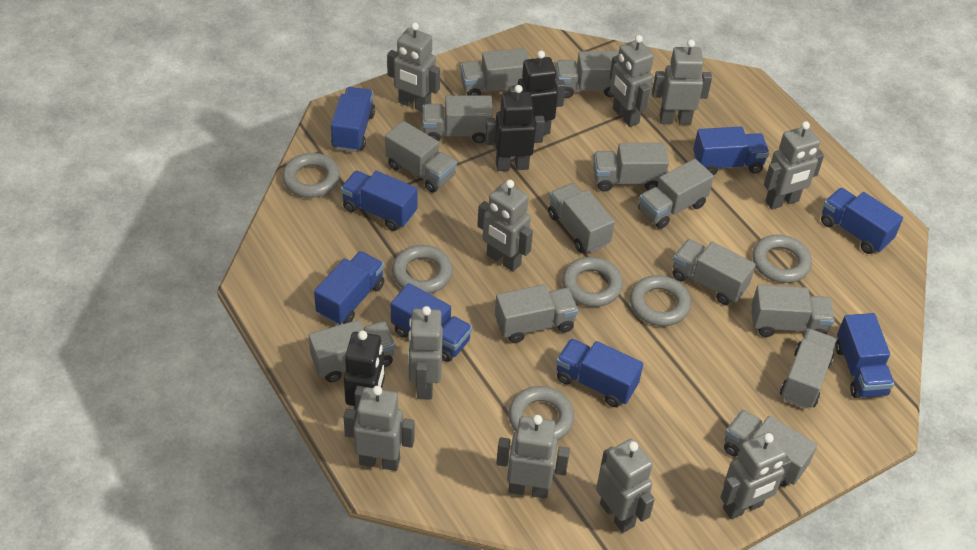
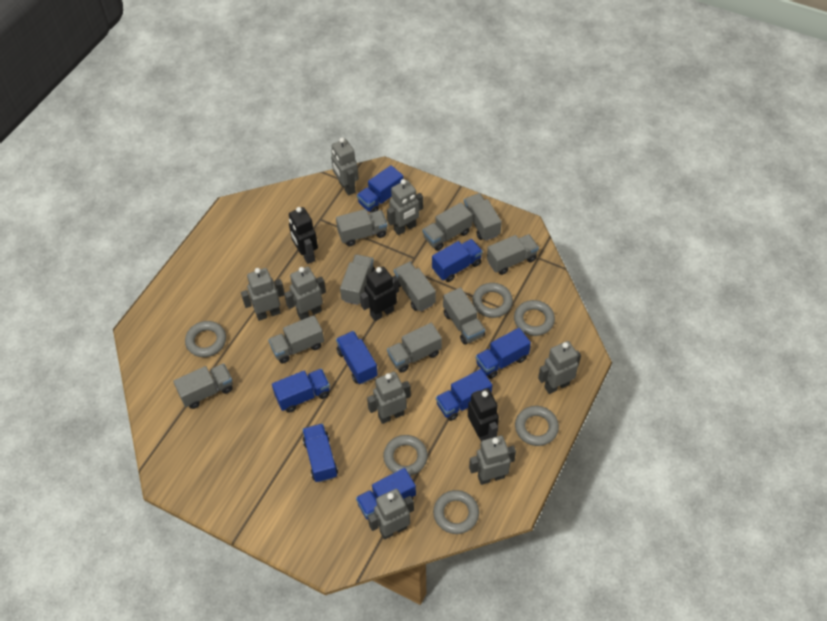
grey robot: [344,386,415,471] [387,22,440,112] [408,306,443,400] [477,180,533,272] [496,415,570,499] [596,439,655,533] [609,35,654,127] [652,39,712,125] [720,432,791,519] [764,121,824,209] = 10 -> [241,268,284,321] [284,267,326,320] [331,138,359,196] [367,372,411,424] [368,489,414,540] [387,179,423,235] [469,435,516,485] [538,341,581,394] = 8
grey truck: [309,320,395,382] [385,121,457,193] [422,95,493,143] [460,48,529,96] [495,284,578,343] [548,183,615,253] [555,51,619,98] [593,143,669,192] [638,159,714,229] [673,239,756,305] [724,409,817,487] [751,285,834,337] [780,329,837,409] = 13 -> [173,363,233,409] [268,315,324,363] [336,209,388,246] [340,254,375,305] [387,323,442,373] [394,262,436,311] [423,203,472,251] [443,287,485,345] [464,193,502,241] [487,234,539,275] = 10

